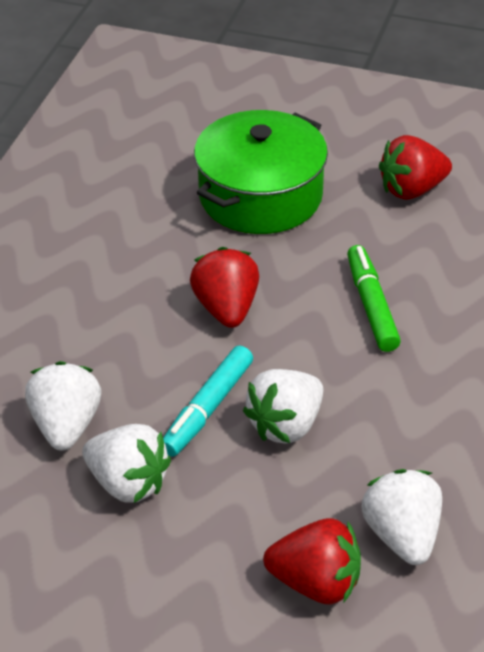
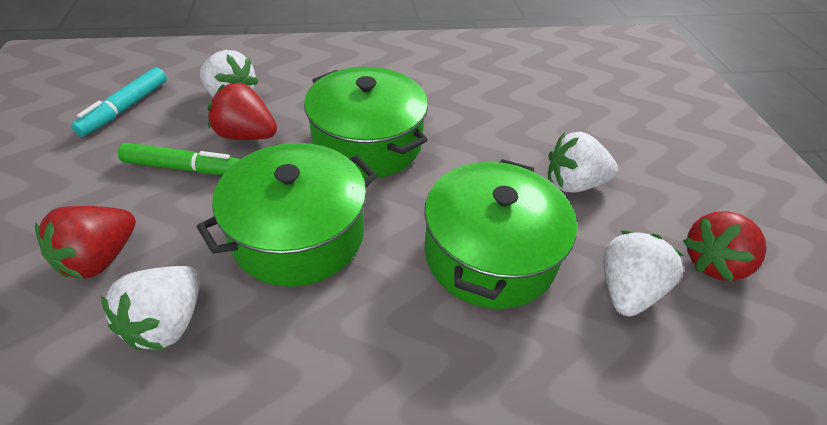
green pot: [194,110,328,234] = 1 -> [196,143,377,287] [304,67,428,178] [424,159,577,309] = 3

